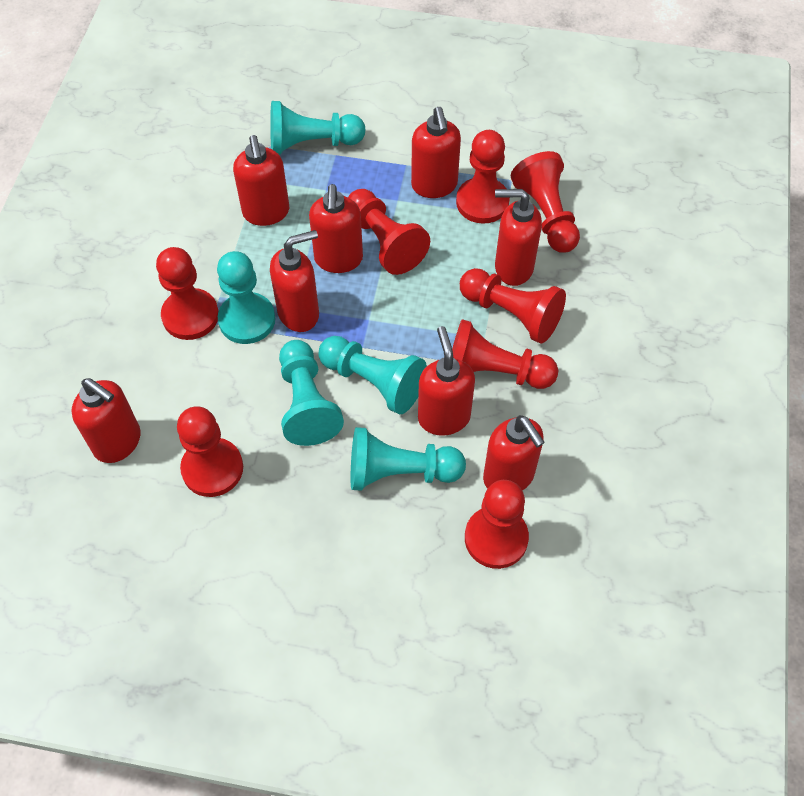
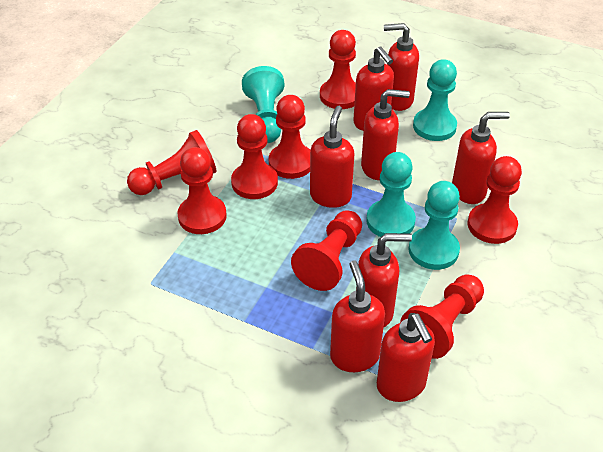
turquoise pawn: [217,251,275,344] [270,101,365,155] [279,340,344,446] [318,336,427,415] [351,427,466,491] = 5 -> [242,66,284,143] [366,152,416,237] [408,181,460,270] [413,59,457,141] = 4

